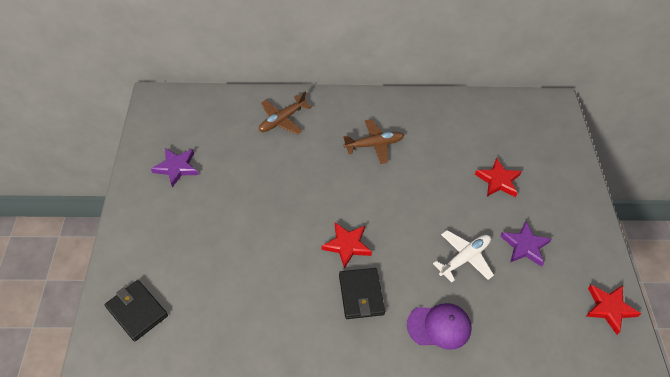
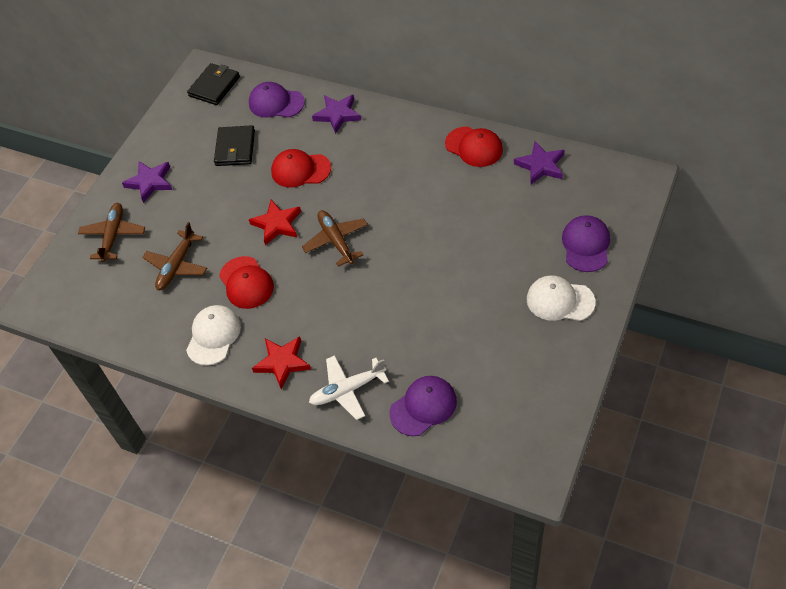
brown plane: [259,92,311,135] [343,119,404,164] = 2 -> [78,203,145,262] [142,222,207,290] [302,210,368,267] = 3
purple cap: [407,303,471,350] = 1 -> [249,82,305,118] [389,376,457,436] [562,215,610,272] = 3
purple star: [151,148,199,187] [500,221,551,267] = 2 -> [122,161,172,203] [312,95,361,134] [514,141,564,184] = 3
red cap: none = 0 -> [219,256,274,309] [271,149,331,188] [445,126,503,167] = 3
red star: [322,222,372,269] [475,158,522,197] [586,285,641,335] = 3 -> [249,200,301,245] [252,336,311,389] = 2
white cap: none = 0 -> [186,305,241,366] [527,275,596,321] = 2

